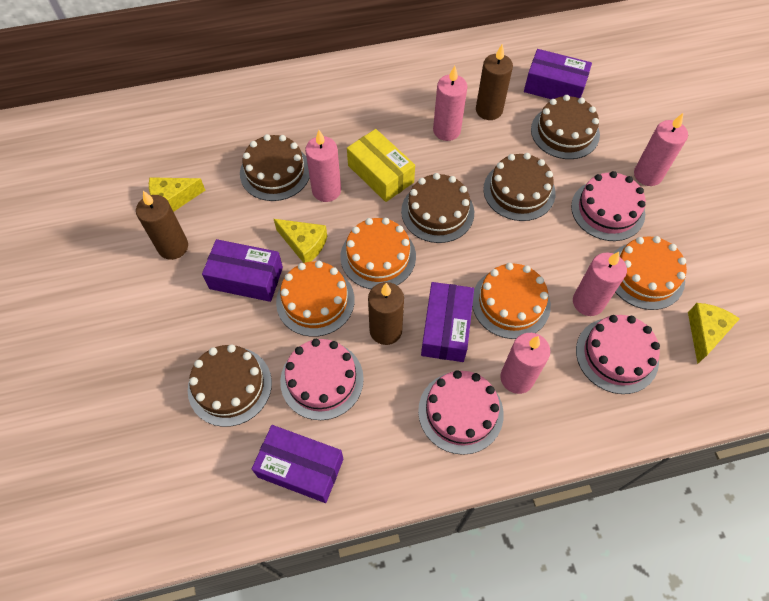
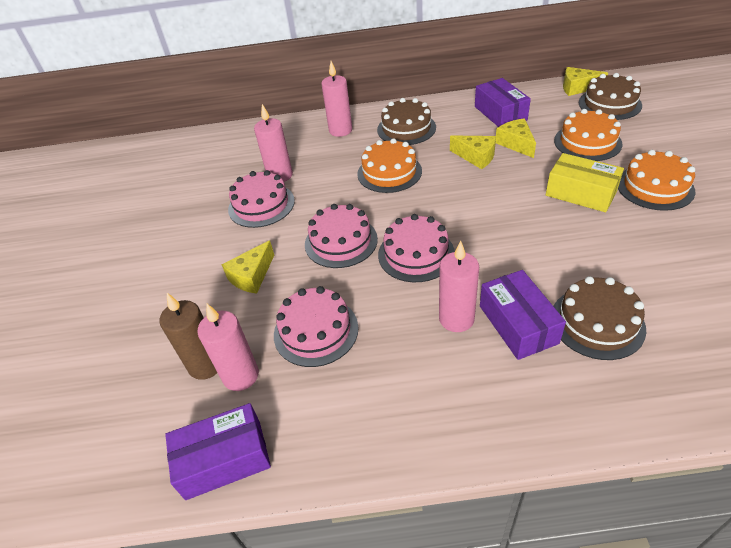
brown cake: [188,344,272,427] [240,134,310,201] [401,173,474,243] [483,153,556,221] [531,95,600,159] = 5 -> [377,98,436,145] [554,276,646,360] [579,73,642,120] = 3
brown candle: [136,191,188,260] [368,282,404,345] [476,44,513,120] = 3 -> [160,293,217,380] = 1
orange cake: [276,261,355,337] [340,218,416,289] [472,263,551,339] [613,236,687,310] = 4 -> [357,138,422,193] [554,109,623,161] [618,150,695,211] = 3
pink candle: [305,130,341,202] [433,66,468,141] [500,333,550,394] [573,252,627,316] [634,113,688,186] = 5 -> [197,304,259,391] [254,104,293,182] [321,61,352,137] [439,241,479,332] = 4
purple box: [202,239,283,302] [252,425,343,503] [421,282,474,362] [524,49,592,99] = 4 -> [165,403,271,500] [475,78,531,127] [480,270,566,360] = 3
yellow cheese: [149,177,205,212] [274,219,327,263] [688,303,740,364] = 3 -> [222,241,274,294] [450,135,496,169] [496,118,536,158] [563,67,608,96] = 4

